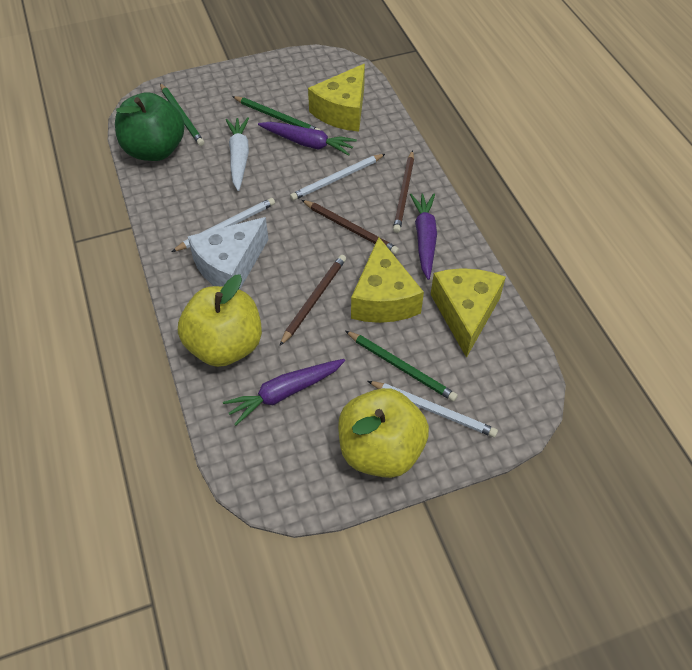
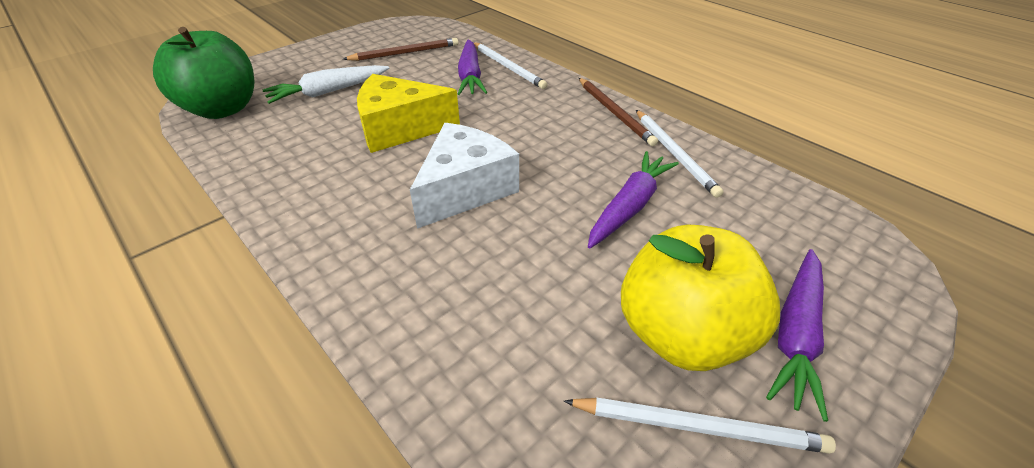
brown pencil: [280,255,346,346] [302,200,399,254] [393,150,414,233] = 3 -> [343,38,458,61] [579,78,658,146] = 2
green pencil: [160,83,204,146] [232,96,321,130] [345,331,458,402] = 3 -> none = 0
yellow apple: [178,274,262,367] [338,388,429,478] = 2 -> [621,225,780,371] = 1
yellow cheese: [308,64,365,132] [351,237,424,323] [431,268,506,358] = 3 -> [357,74,460,153] = 1

